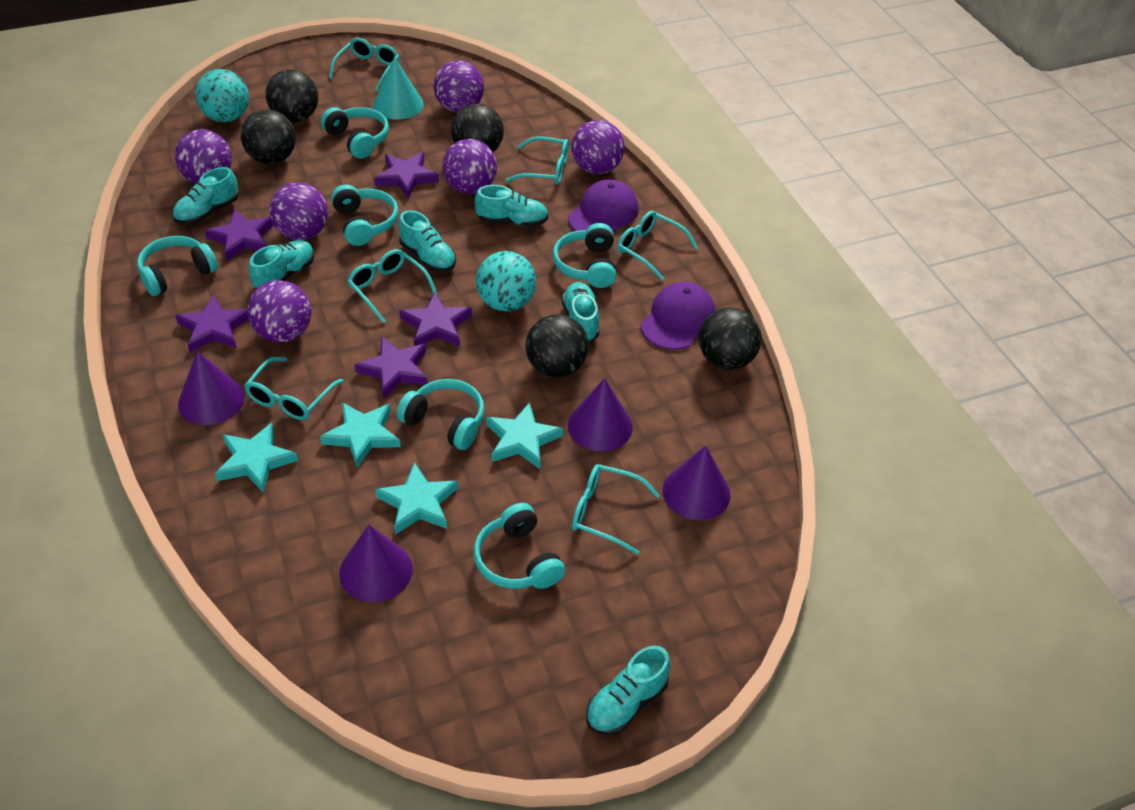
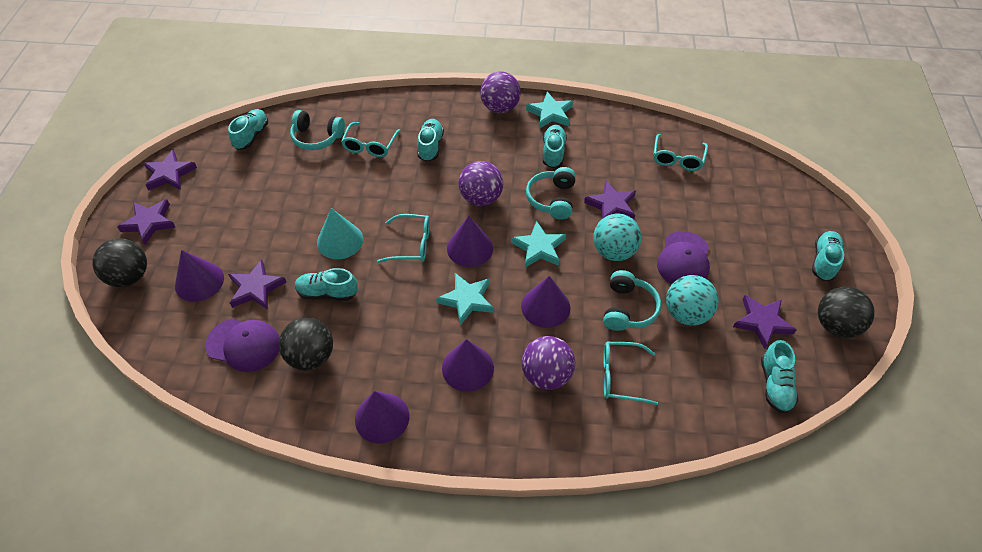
black ball: [241,109,296,164] [266,69,318,122] [451,104,504,152] [525,314,588,378] [699,307,762,370] = 5 -> [92,238,147,287] [279,318,333,371] [818,287,875,338] = 3
purple ball: [175,129,232,183] [247,280,311,343] [269,182,328,240] [434,60,484,113] [442,139,497,194] [571,120,625,174] = 6 -> [459,161,503,206] [480,71,521,113] [522,336,575,390] = 3
purple cone: [178,351,245,425] [339,525,413,602] [568,378,633,452] [663,445,731,520] = 4 -> [175,250,224,302] [355,391,409,444] [442,339,494,392] [447,216,493,267] [521,276,570,328] = 5
turquoise glasses: [244,357,343,420] [329,38,399,91] [347,249,437,323] [506,137,569,185] [572,464,660,555] [617,211,698,280] = 6 -> [341,122,401,157] [377,214,430,263] [603,342,658,405] [654,134,708,171] = 4
turquoise headphones: [137,236,218,296] [321,107,389,159] [331,184,399,246] [397,379,485,450] [474,503,565,589] [552,223,616,288] = 6 -> [290,110,345,150] [526,167,576,220] [603,270,661,331] = 3
turquoise star: [215,423,298,493] [320,402,401,468] [375,462,458,535] [486,402,563,469] = 4 -> [436,273,494,326] [511,221,566,268] [526,92,573,129] = 3

